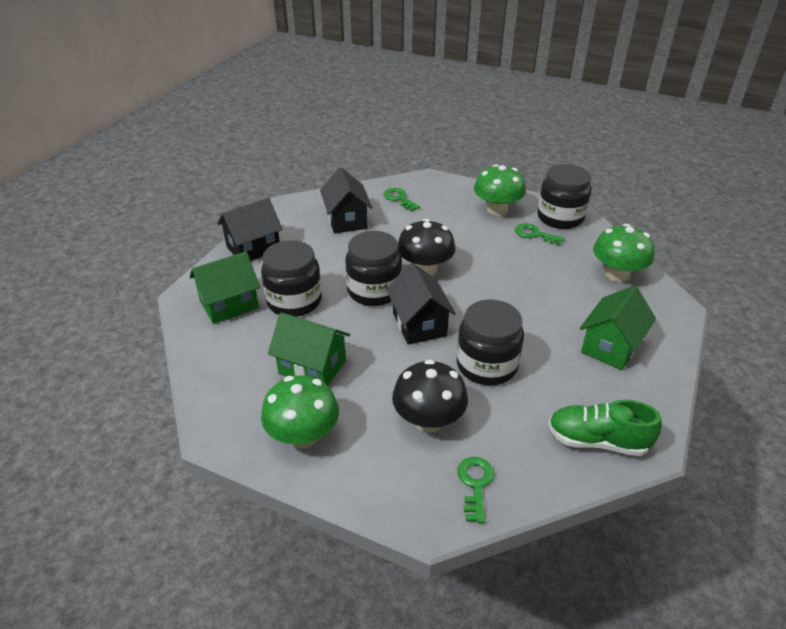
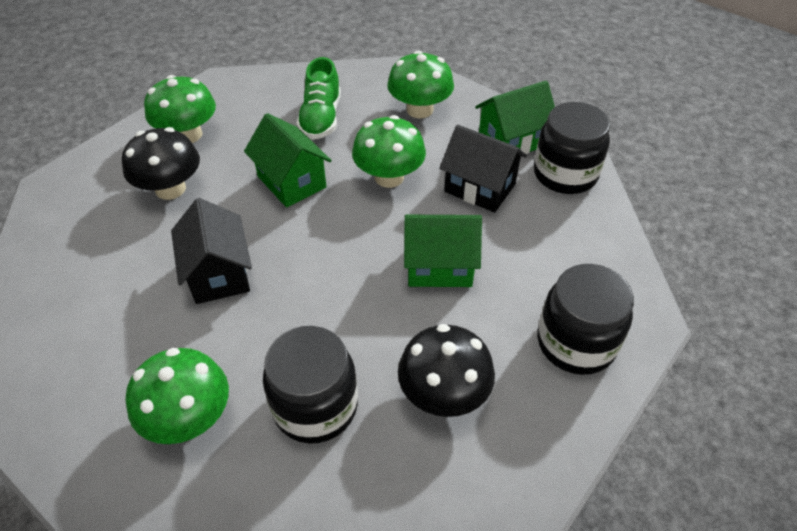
black house: [217,198,283,261] [320,167,373,233] [386,263,456,345] = 3 -> [171,198,252,304] [439,125,527,213] = 2
black jar: [261,240,322,317] [345,231,402,306] [456,299,524,385] [537,164,591,229] = 4 -> [263,326,358,444] [534,102,610,194] [537,264,634,375] = 3
green key: [384,188,420,211] [457,457,494,523] [515,223,565,246] = 3 -> none = 0
green mushroom: [261,375,339,448] [474,164,526,216] [593,224,655,282] = 3 -> [126,348,229,444] [144,75,216,143] [352,115,426,188] [387,51,454,118] = 4

